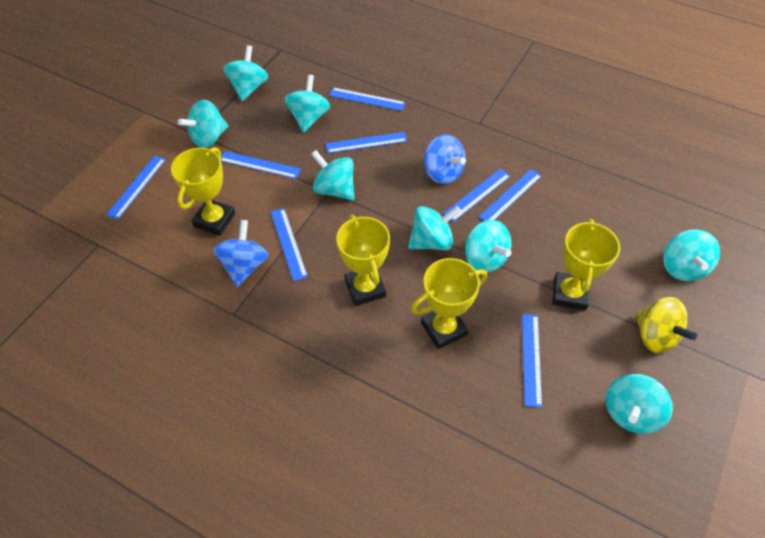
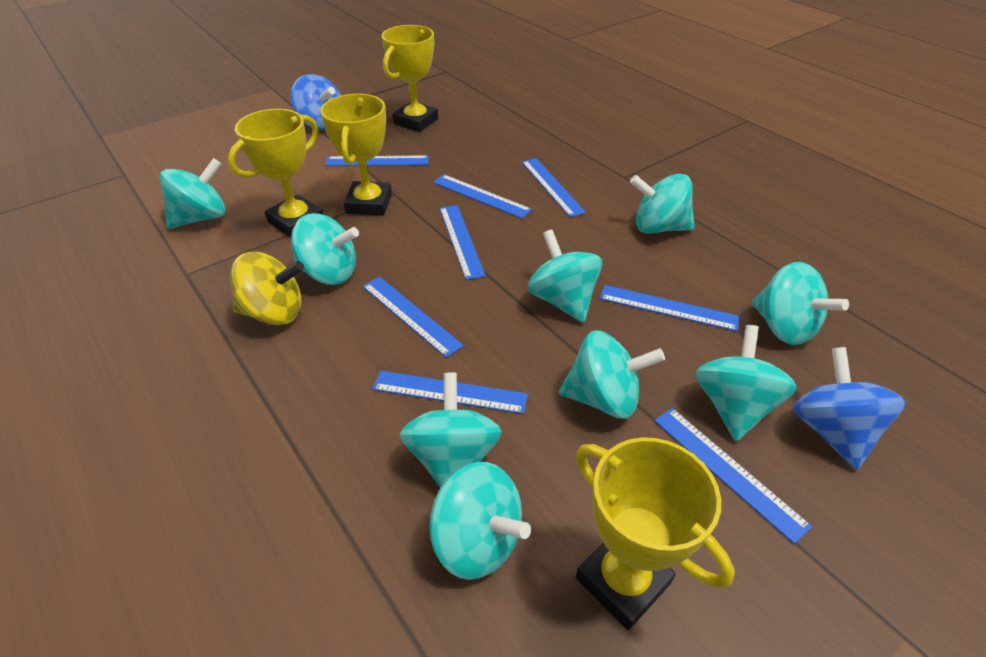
turquoise spinning top: [178,100,228,148] [223,45,268,101] [284,75,330,133] [311,150,354,200] [408,206,461,250] [465,220,511,273] [605,374,673,434] [663,229,720,281] = 8 -> [159,158,226,229] [291,213,359,285] [400,373,502,488] [429,462,531,580] [528,229,602,323] [559,330,665,418] [630,173,695,234] [696,325,797,441] [752,262,849,345] = 9

